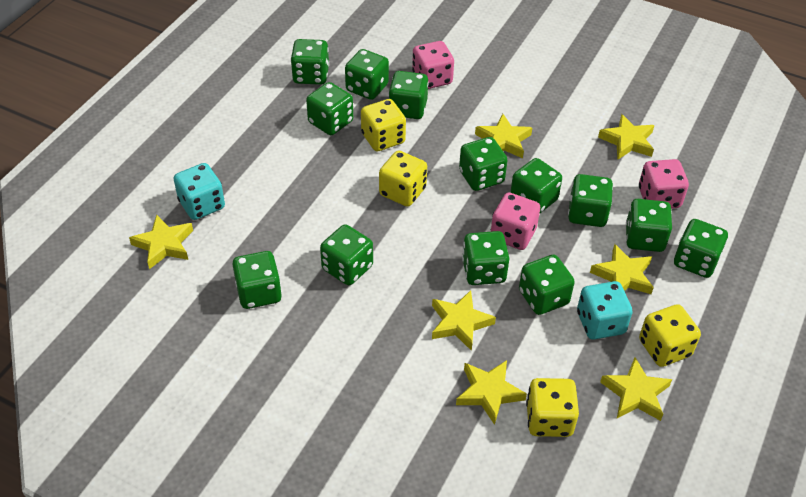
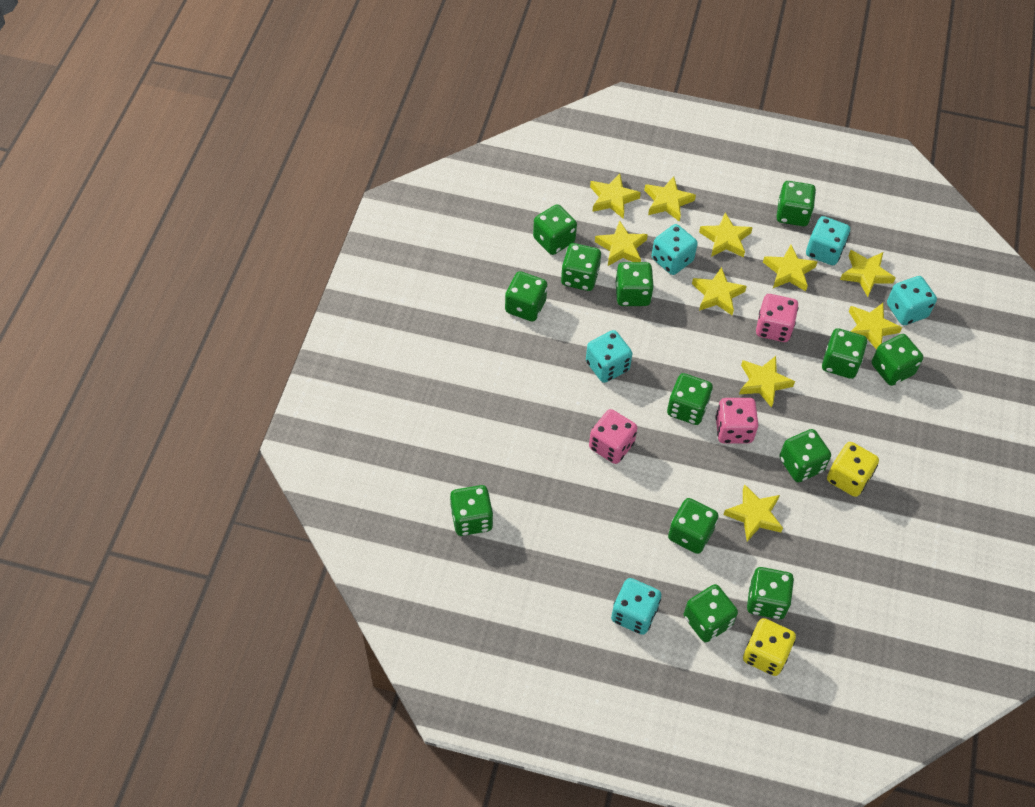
turquoise dice: [174,163,225,220] [577,281,633,340] = 2 -> [586,330,633,383] [611,578,662,635] [651,224,698,275] [806,216,850,265] [887,276,937,325] = 5
yellow dice: [361,99,406,151] [379,150,427,207] [526,378,579,437] [639,304,701,367] = 4 -> [743,618,796,676] [827,442,879,497] = 2
yellow star: [129,215,193,269] [432,290,496,351] [456,360,527,425] [475,114,532,158] [590,244,654,294] [598,114,655,160] [600,357,672,421] = 7 -> [590,173,641,219] [595,220,648,266] [644,176,696,222] [692,267,747,315] [699,212,753,258] [723,484,783,542] [739,356,795,408] [763,245,817,291] [840,250,895,297] [849,303,902,350] = 10

